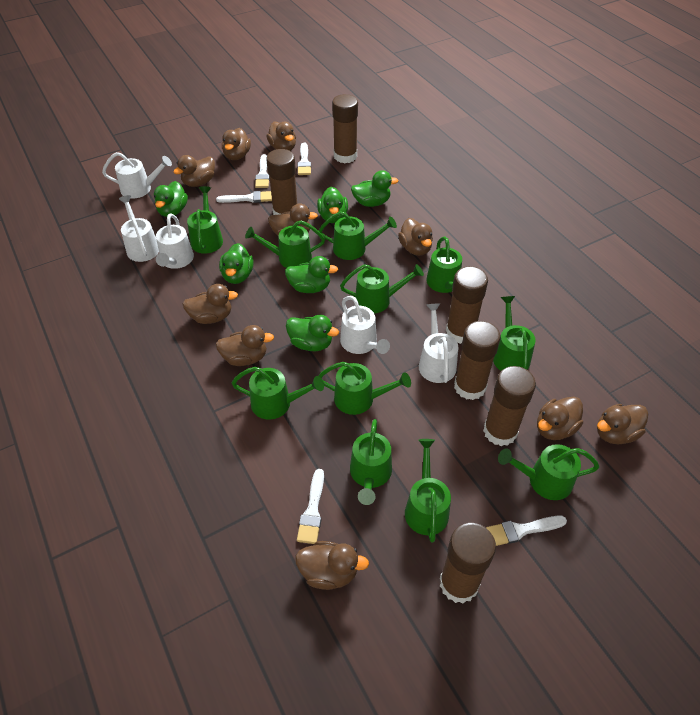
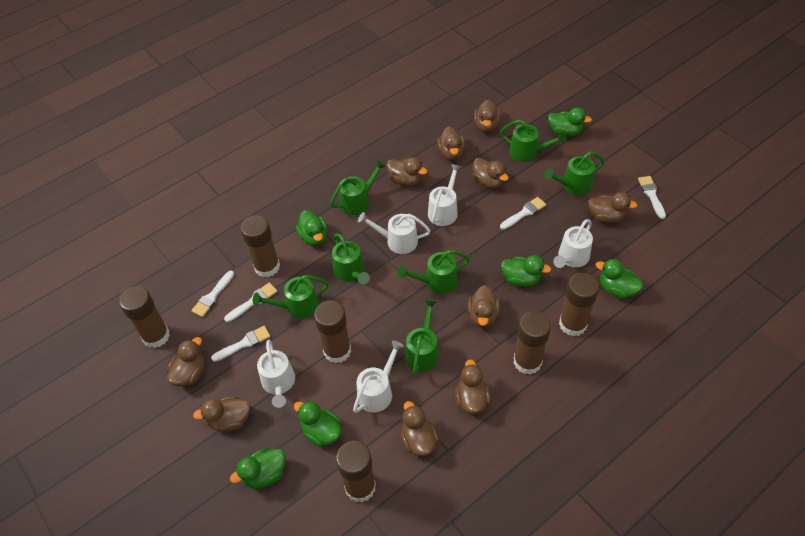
green watering can: [187,186,223,254] [232,367,324,420] [245,220,325,268] [318,362,411,415] [319,211,397,260] [340,264,424,313] [350,419,392,505] [405,439,451,542] [426,237,462,293] [493,296,536,371] [498,444,599,500] = 11 -> [253,275,329,319] [330,160,386,215] [332,233,370,284] [398,250,470,293] [405,299,439,375] [500,120,566,162] [544,152,604,195] = 7

